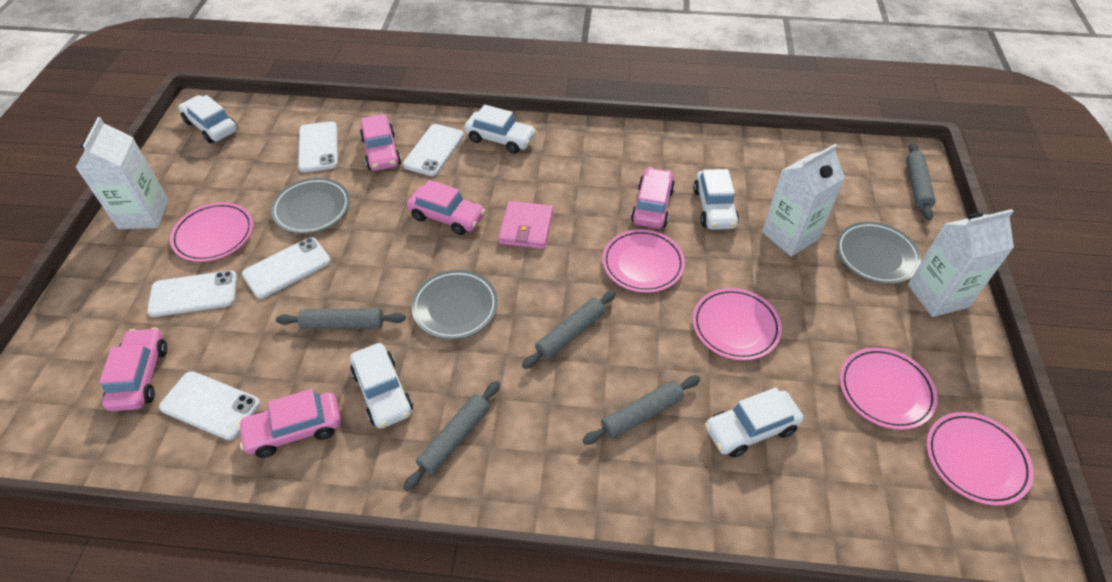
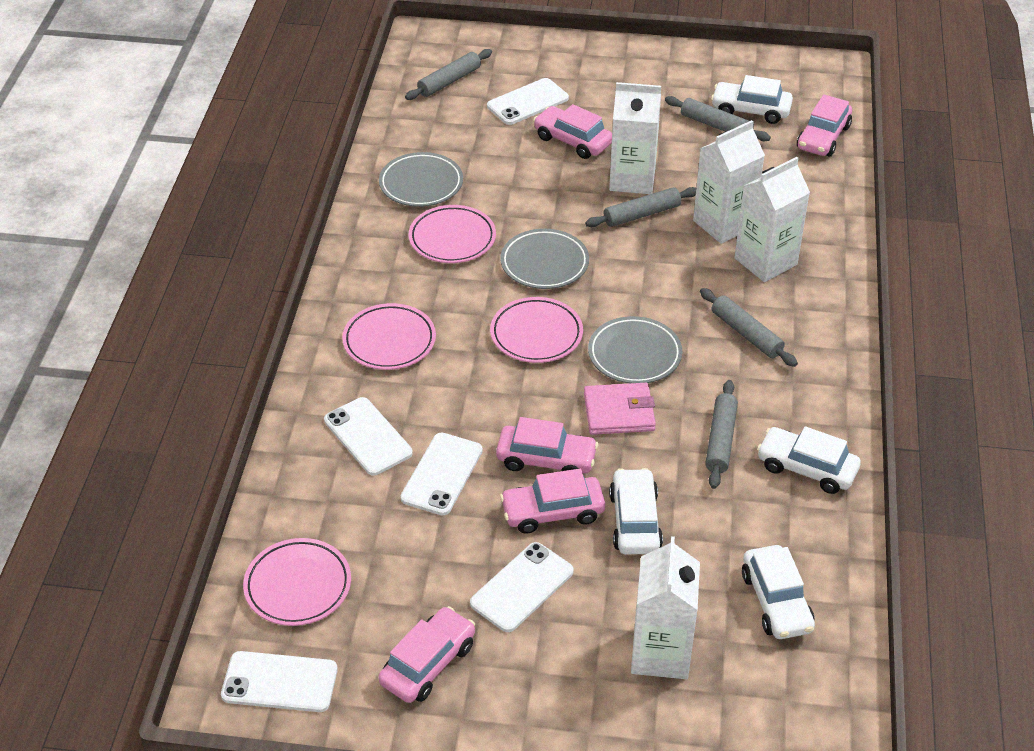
pink plate: [170,202,253,262] [602,229,685,293] [693,288,782,360] [840,348,938,430] [927,412,1034,506] = 5 -> [243,538,351,626] [342,303,436,370] [409,205,496,263] [490,297,583,363] = 4
white car: [179,95,238,143] [350,343,413,428] [464,104,536,154] [693,169,739,230] [705,387,804,458] = 5 -> [609,468,663,554] [711,75,793,124] [742,545,815,639] [757,426,861,494] = 4
white carton: [76,117,169,229] [762,144,845,257] [908,209,1014,317] = 3 -> [609,82,661,194] [631,536,700,679] [693,120,765,244] [734,157,810,282] = 4

